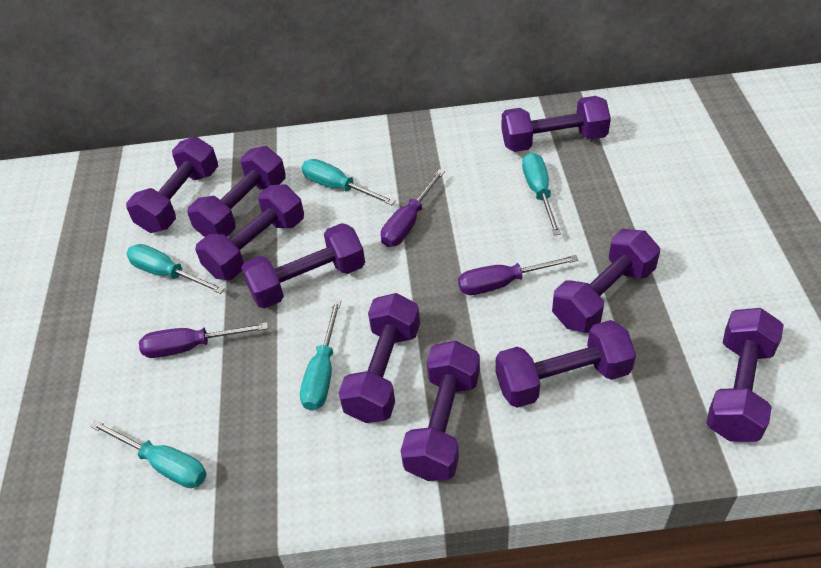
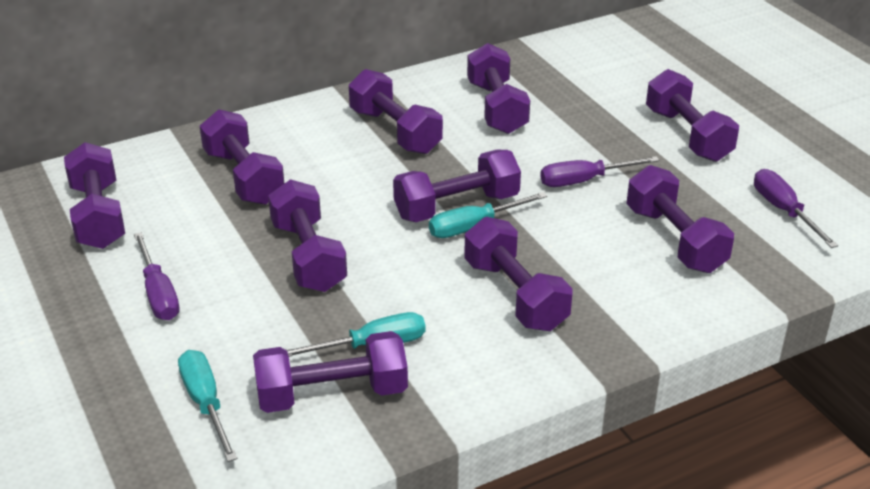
turquoise screwdriver: [90,420,207,488] [126,244,225,294] [300,300,341,411] [302,159,396,205] [522,152,561,235] = 5 -> [178,350,237,462] [287,312,426,357] [429,192,547,238] = 3

